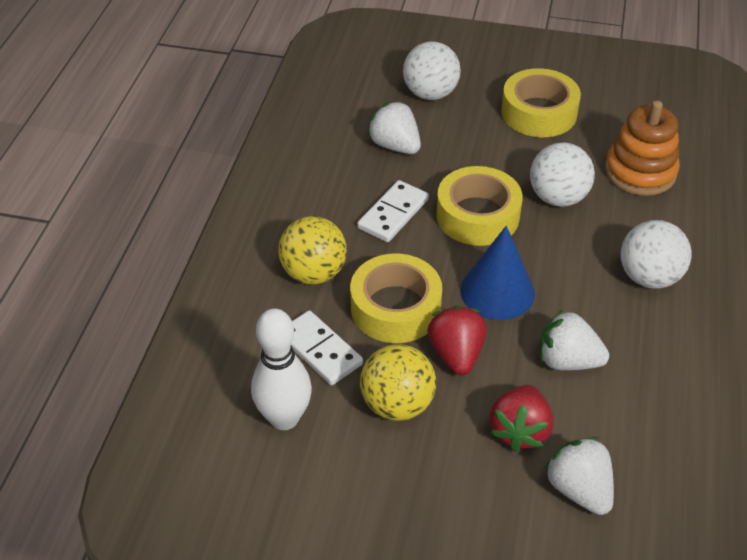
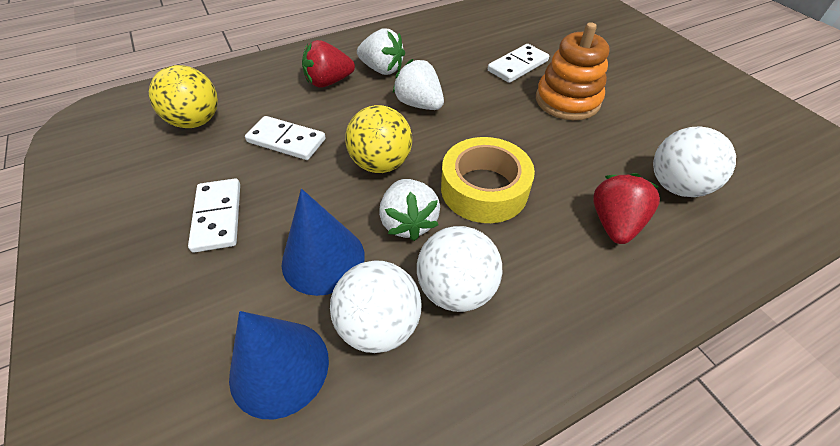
blue cone: [460,226,535,320] = 1 -> [229,311,329,419] [282,189,365,296] = 2
white bowling pin: [251,308,312,430] = 1 -> none = 0
white domino: [291,310,363,385] [357,180,429,242] = 2 -> [188,178,240,253] [245,116,326,160] [488,44,549,83] = 3
yellow tape: [350,254,442,343] [436,166,523,246] [501,68,581,137] = 3 -> [441,137,535,223] = 1

